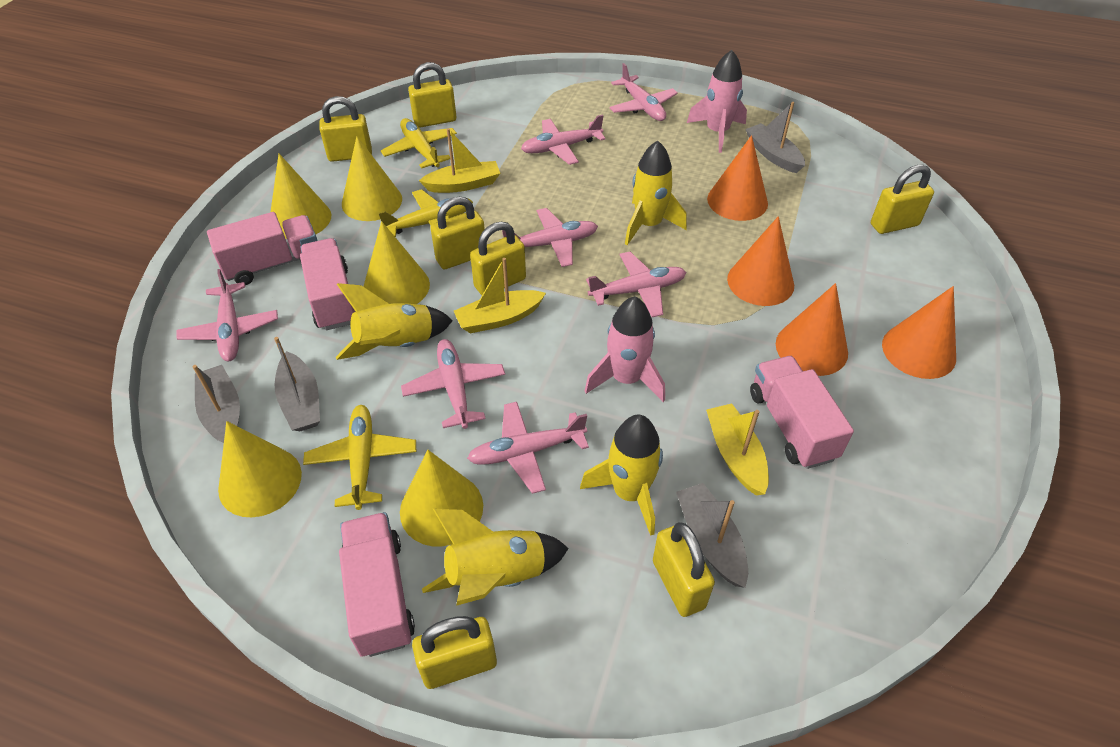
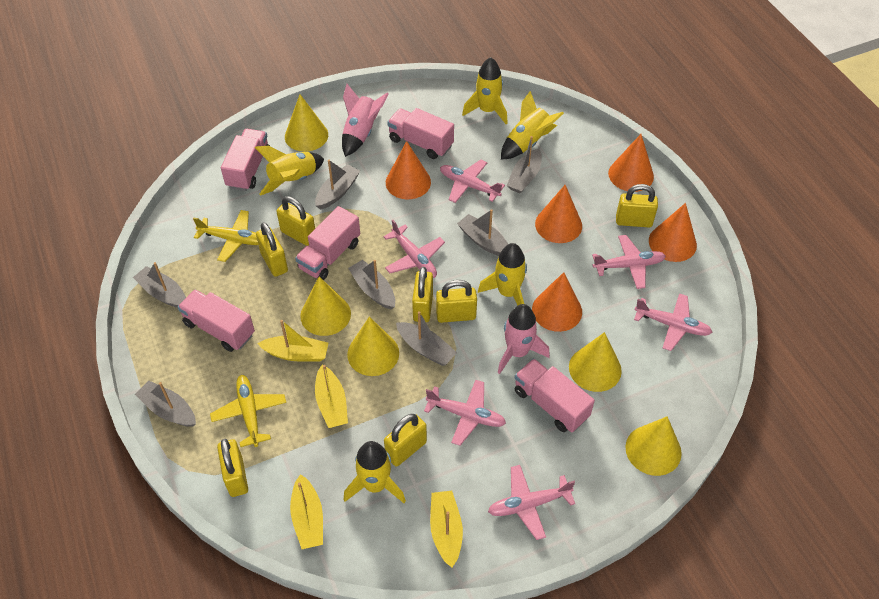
grey boat: [193,365,240,443] [274,337,320,431] [676,483,748,588] [745,102,805,173] = 4 -> [133,262,186,308] [135,381,196,427] [315,160,360,210] [348,260,395,309] [396,311,457,366] [457,209,508,256] [507,136,542,194] = 7
orange cone: [707,135,768,221] [727,216,794,306] [776,283,848,376] [882,286,956,379] = 4 -> [386,141,431,199] [532,272,582,332] [535,185,582,243] [608,134,654,192] [649,203,697,262] = 5
pink plane: [176,269,278,361] [401,339,505,429] [467,402,589,494] [502,208,598,267] [521,115,606,165] [586,252,686,317] [609,63,678,121] = 7 -> [383,220,445,278] [424,380,506,446] [440,160,505,203] [488,465,575,540] [592,235,666,289] [634,294,713,351] = 6
pink truck: [207,212,317,285] [300,238,356,330] [339,512,415,657] [750,356,854,469] = 4 -> [178,289,255,352] [221,129,270,191] [295,206,360,280] [387,108,454,159] [514,358,595,432] = 5
yellow boat: [419,128,500,193] [454,258,546,333] [706,403,769,495] = 3 -> [257,320,328,361] [290,474,323,549] [315,365,348,428] [430,491,463,568] = 4
yellow plane: [303,405,416,510] [378,189,473,237] [381,118,457,168] = 3 -> [193,210,258,262] [210,375,286,447] = 2
yellow rocket: [336,283,453,360] [422,509,569,606] [580,415,663,536] [625,141,687,245] = 4 -> [255,146,324,196] [344,441,406,503] [462,57,508,124] [478,243,527,306] [501,91,564,159] = 5

